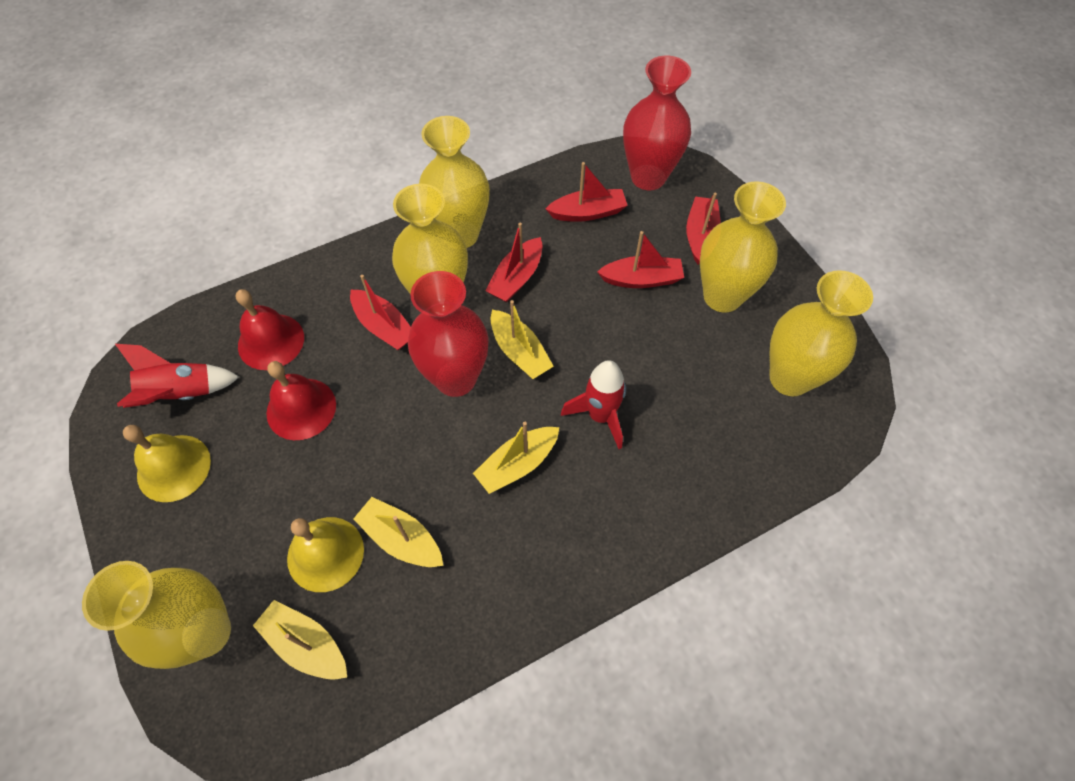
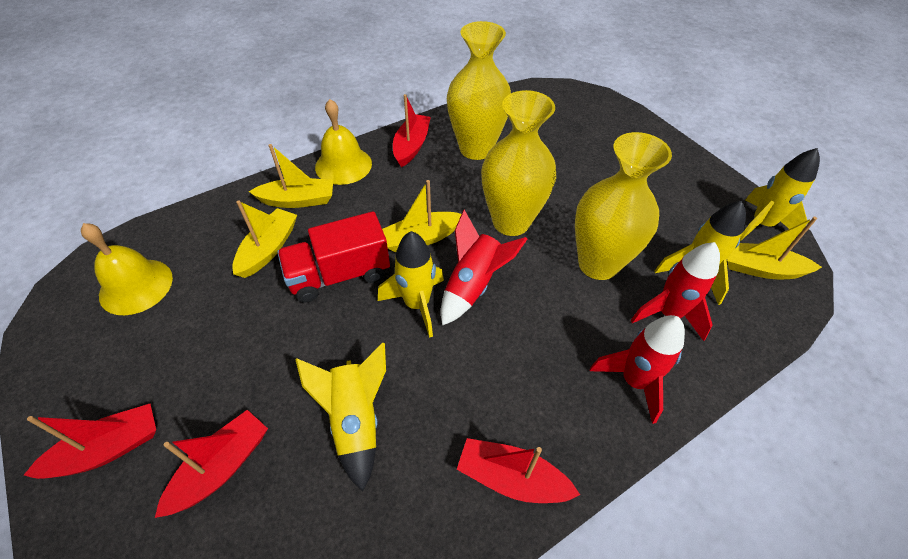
red bell: [236,289,304,370] [266,361,336,440] = 2 -> none = 0
red boat: [350,275,411,350] [485,223,542,302] [546,162,628,222] [597,231,684,288] [686,193,721,265] = 5 -> [24,404,156,479] [155,410,268,518] [393,94,431,167] [457,438,580,503] = 4
red rocket: [115,344,239,408] [561,360,626,449] = 2 -> [441,210,527,326] [590,315,685,424] [630,242,720,341] = 3
red truck: none = 0 -> [277,211,390,303] = 1
red vase: [408,271,489,397] [623,56,691,190] = 2 -> none = 0
yellow rocket: none = 0 -> [295,343,386,491] [378,231,444,338] [655,201,746,305] [740,148,820,241] = 4
yellow vase: [82,561,231,669] [392,184,468,294] [419,116,490,248] [700,181,786,313] [769,270,873,396] = 5 -> [447,21,511,160] [481,90,556,236] [575,132,672,280] = 3

